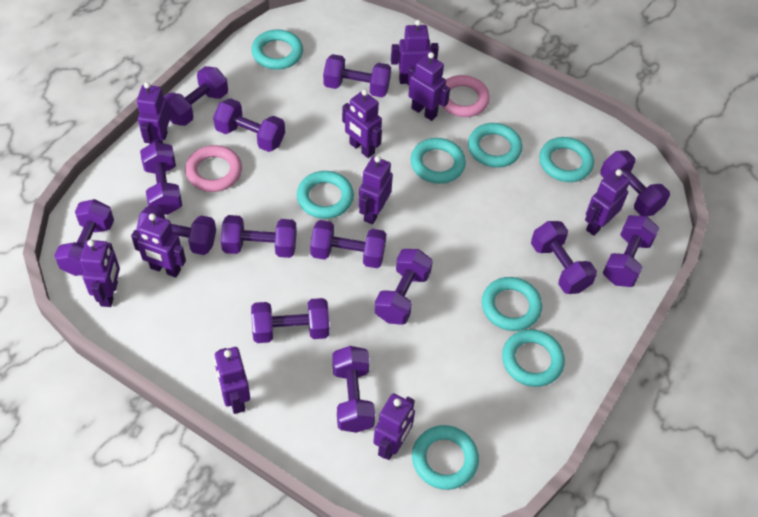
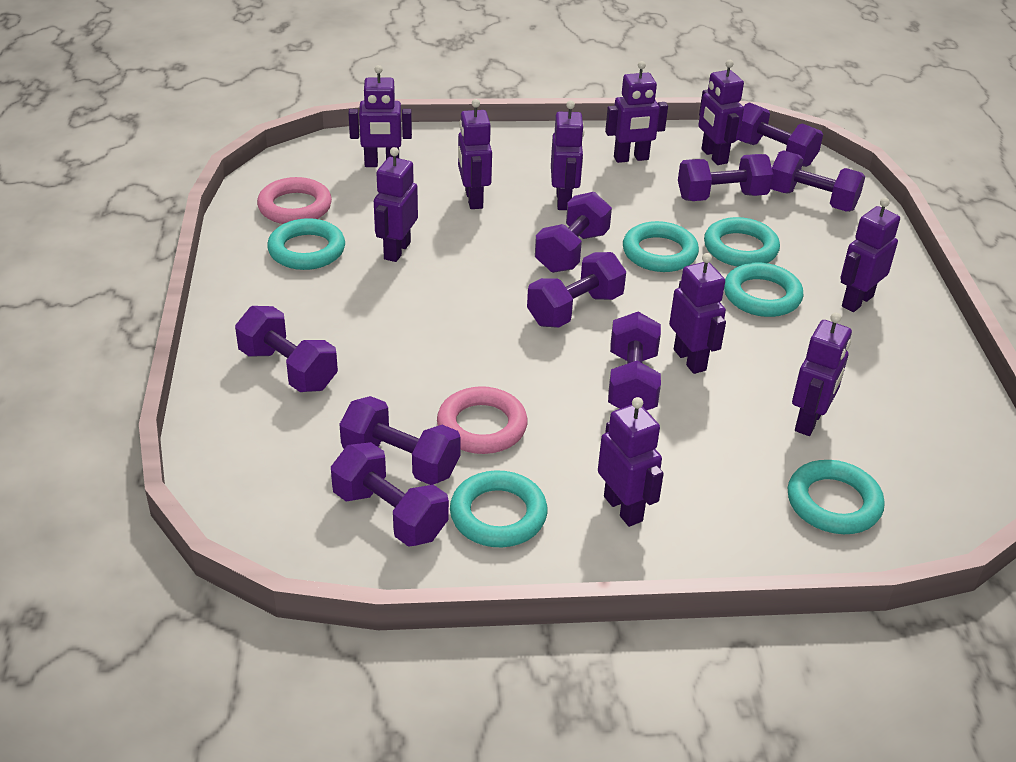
purple dumbbell: [54,199,114,276] [136,205,216,255] [140,142,182,215] [163,66,228,126] [213,98,285,152] [221,215,297,258] [251,298,329,343] [310,220,386,268] [323,54,391,97] [332,346,375,433] [374,249,433,325] [531,221,597,294] [601,150,670,216] [603,215,659,287] = 14 -> [235,306,338,392] [331,442,449,547] [339,396,461,485] [527,252,626,328] [535,192,612,273] [608,312,661,410] [678,154,773,201] [738,102,823,167] [771,150,865,212] = 9
turquoise ring: [251,29,303,70] [297,171,354,219] [411,138,466,184] [412,425,479,490] [468,123,522,168] [482,277,542,331] [502,329,565,387] [539,137,594,182] = 8 -> [267,218,345,270] [450,470,547,547] [623,221,699,272] [704,217,780,267] [724,263,803,317] [788,460,885,534] = 6

